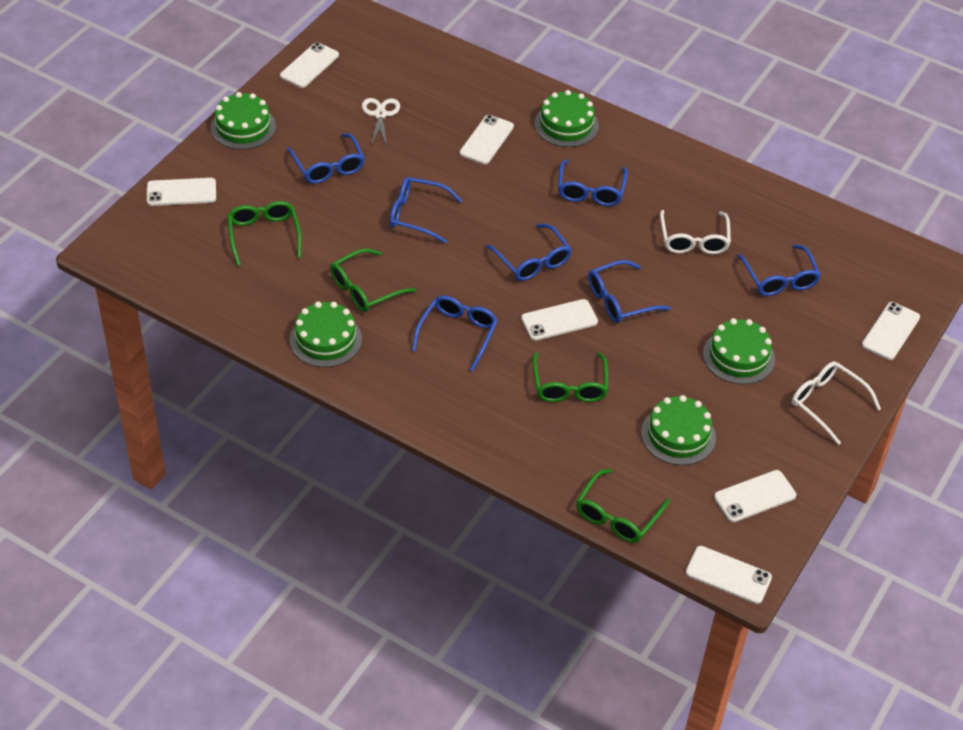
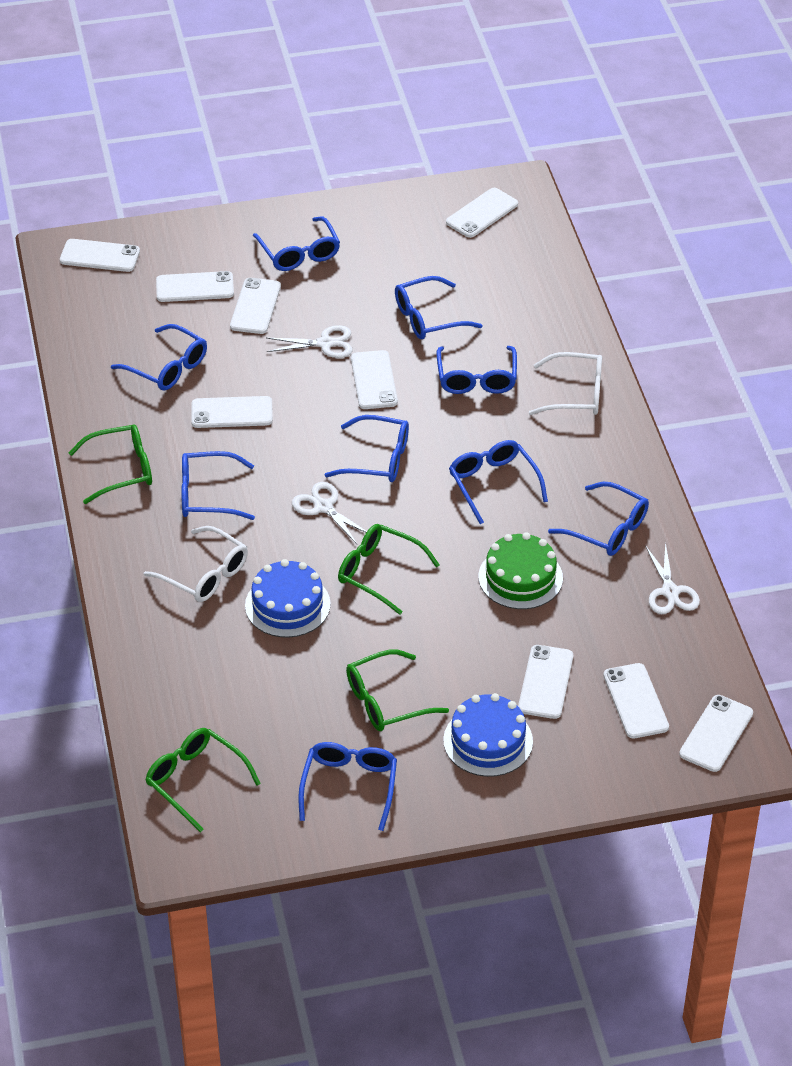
blue cake: none = 0 -> [245,559,330,638] [443,693,533,777] = 2
blue glasses: [288,133,365,184] [390,177,462,243] [412,296,498,371] [486,224,572,281] [558,159,628,206] [588,260,670,323] [737,244,821,296] = 7 -> [111,324,207,391] [181,451,255,520] [253,216,340,271] [298,742,397,831] [325,415,409,482] [395,276,483,339] [436,346,517,394] [449,440,548,524] [548,482,649,556] = 9
green cake: [211,92,276,150] [290,302,362,367] [535,90,599,147] [641,395,716,465] [703,318,775,384] = 5 -> [479,532,563,609] = 1
white phone: [147,178,216,206] [280,42,339,88] [460,115,514,164] [521,299,598,341] [686,546,772,604] [714,470,796,522] [862,302,920,360] = 7 -> [60,239,140,272] [156,271,234,302] [191,396,273,428] [230,278,281,334] [351,350,398,409] [446,188,518,238] [518,645,573,719] [603,663,669,739] [679,695,753,772] = 9
white scissors: [362,98,400,147] = 1 -> [267,325,353,358] [292,482,367,544] [645,542,700,614] = 3

